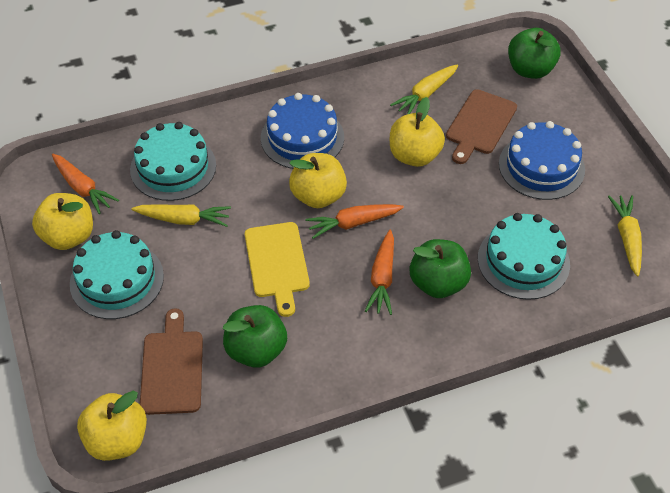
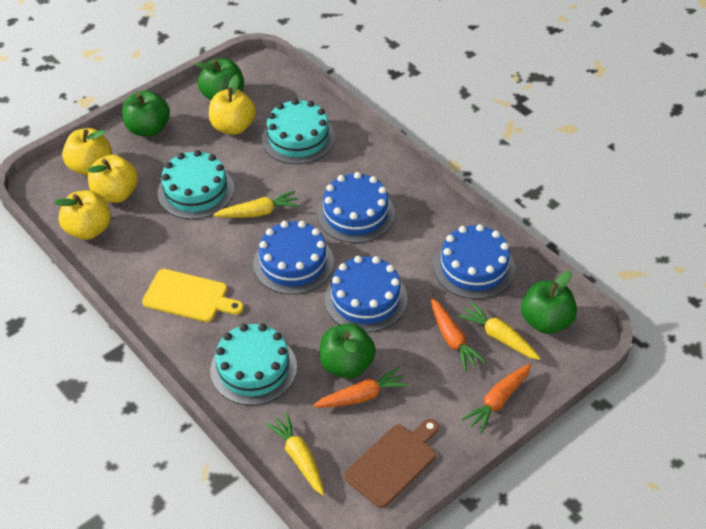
blue cake: [261,93,344,169] [499,121,585,200] = 2 -> [253,221,334,294] [317,172,395,243] [325,256,408,332] [434,224,515,299] = 4
brown cutting board: [140,308,203,415] [446,89,517,164] = 2 -> [344,419,439,508] = 1
green apple: [223,305,287,368] [410,239,471,298] [508,28,561,79] = 3 -> [122,90,170,137] [196,59,244,100] [319,323,376,378] [521,271,577,334] = 4

